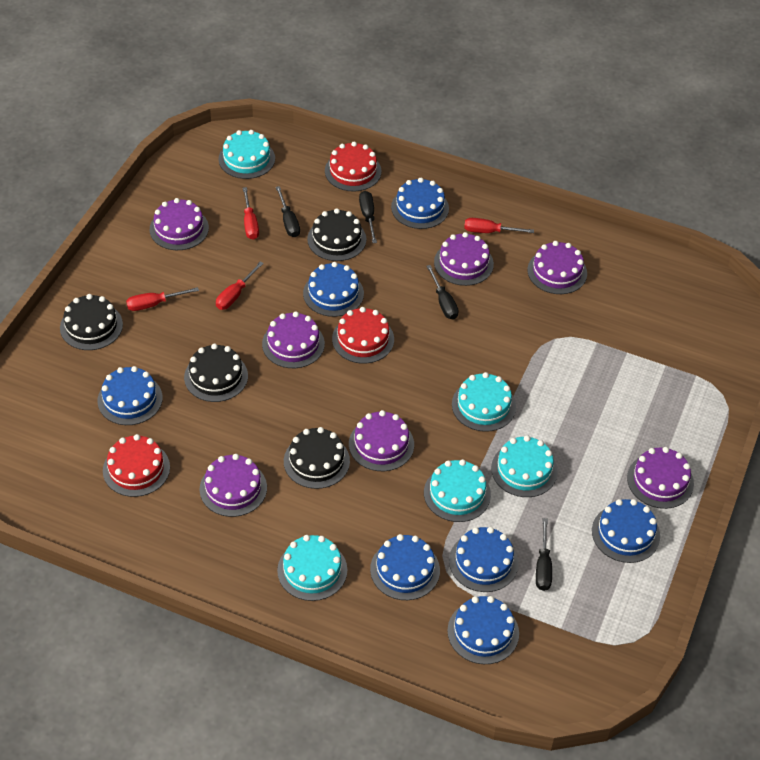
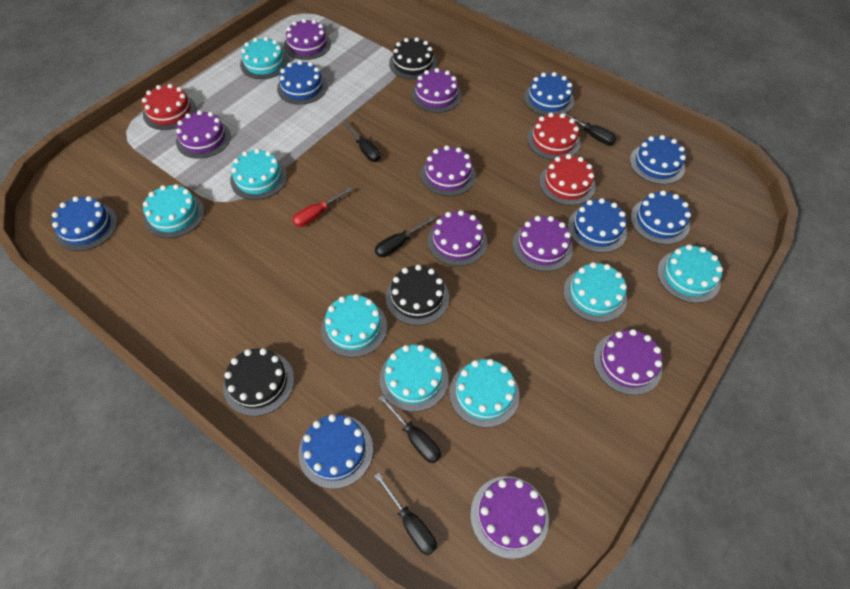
black cake: [60,294,123,350] [184,344,248,402] [284,427,350,489] [307,208,366,261] = 4 -> [223,348,294,416] [386,265,449,326] [389,37,437,80] = 3
black screwdriver: [276,186,300,237] [359,191,377,243] [426,265,459,320] [536,518,552,591] = 4 -> [342,121,380,162] [374,472,437,556] [375,217,435,257] [378,395,441,463] [560,111,616,145] = 5
purple cake: [150,198,209,250] [200,454,267,517] [262,312,325,368] [349,410,414,471] [434,232,494,286] [527,241,587,294] [627,447,694,509] = 7 -> [176,110,231,159] [284,19,331,60] [412,68,461,113] [421,145,476,196] [428,210,487,266] [470,476,549,559] [513,216,573,272] [593,329,662,395] = 8
red screwdriver: [126,287,199,311] [216,261,264,310] [243,187,259,240] [464,218,534,233] = 4 -> [292,187,352,227] = 1
turquoise cake: [219,130,275,179] [277,535,347,601] [424,459,491,522] [452,372,516,432] [491,435,558,497] = 5 -> [143,184,204,238] [230,149,287,200] [240,37,289,79] [321,294,387,358] [379,345,448,412] [449,359,520,428] [563,262,627,323] [657,244,723,303] = 8

